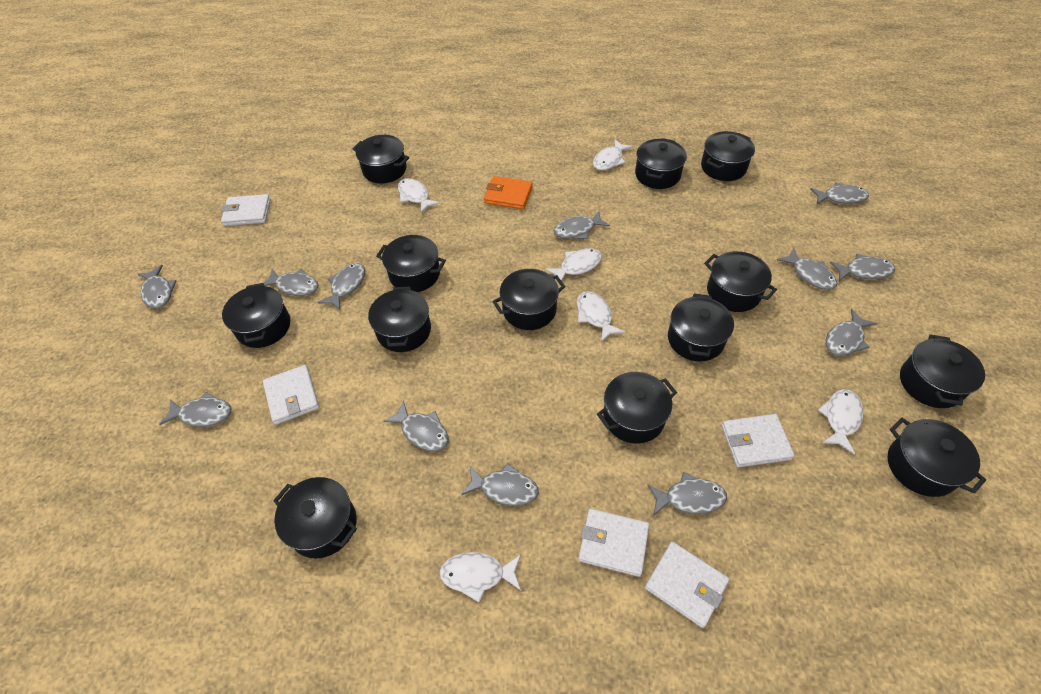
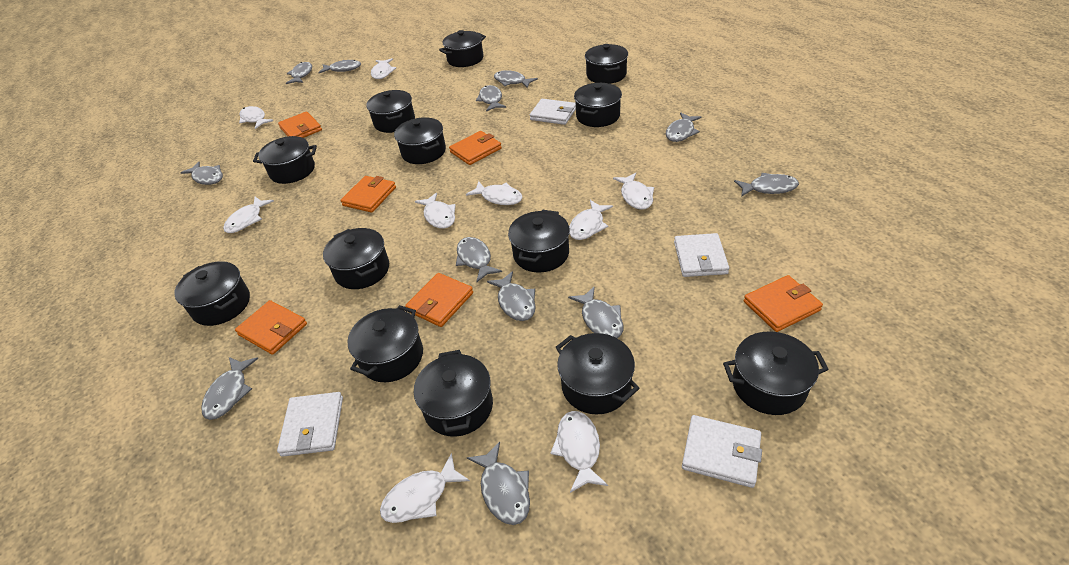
orange wallet: [484,176,533,209] = 1 -> [235,300,307,355] [278,111,322,138] [341,176,396,213] [405,273,473,327] [449,131,502,165] [744,275,823,332] = 6
white fish: [398,178,440,213] [440,552,521,602] [545,248,602,285] [577,291,625,342] [593,139,633,170] [818,389,863,454] = 6 -> [223,197,274,233] [239,106,273,129] [371,58,396,79] [380,453,470,523] [415,193,456,229] [466,181,523,205] [550,411,608,493] [569,200,613,240] [613,173,654,210] = 9
white wallet: [221,194,271,226] [263,365,319,425] [578,509,649,577] [645,542,729,628] [722,414,795,467] = 5 -> [277,392,343,457] [530,99,576,125] [674,233,729,277] [682,415,762,488] = 4

